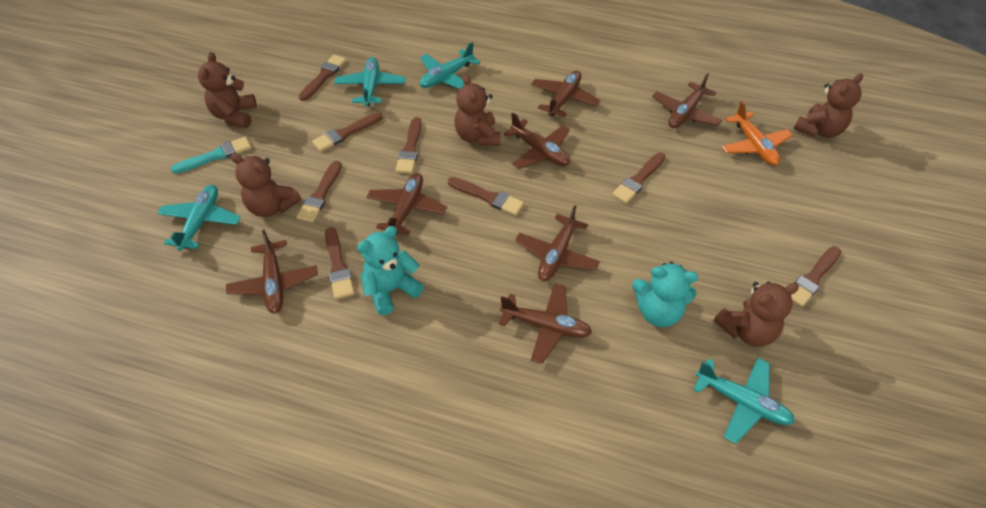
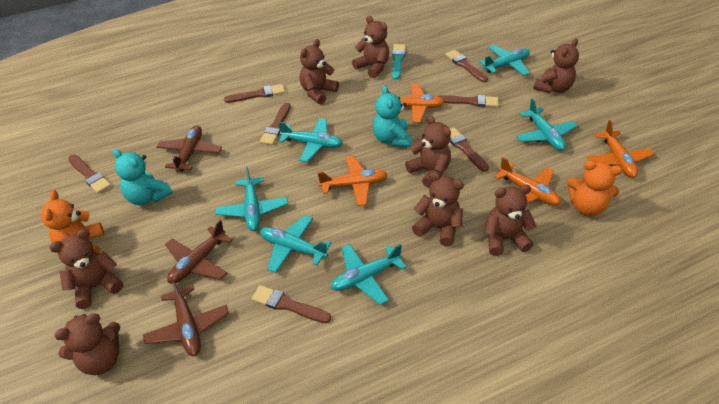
brown brush: [296,161,342,223] [299,55,347,101] [312,112,383,152] [325,227,354,299] [396,117,422,174] [448,177,524,215] [612,153,666,203] [791,246,841,307] = 8 -> [68,155,111,193] [224,84,285,103] [252,285,331,323] [260,103,291,145] [438,95,498,107] [445,50,488,82] [450,127,489,172] = 7
brown plane: [226,229,318,313] [366,173,447,235] [499,283,592,364] [504,112,570,169] [515,205,600,281] [531,70,600,117] [652,73,722,128] = 7 -> [143,278,229,356] [157,125,222,172] [165,220,233,284] = 3
brown teddy bear: [198,52,257,128] [231,153,301,217] [454,75,500,146] [714,281,799,347] [794,73,863,138] = 5 -> [49,229,123,309] [54,313,120,375] [300,39,339,104] [352,16,389,78] [405,115,451,188] [412,172,464,246] [485,185,536,256] [533,39,579,93] = 8
orange plane: [721,101,793,166] = 1 -> [318,156,388,206] [388,84,444,123] [494,157,561,205] [587,120,654,178] = 4
orange teddy bear: none = 0 -> [41,190,104,254] [567,160,622,216] = 2
turquoise plane: [157,185,241,251] [334,57,406,106] [419,42,480,89] [693,358,795,444] = 4 -> [215,167,288,231] [260,215,331,273] [278,118,343,162] [331,244,406,305] [479,45,530,76] [516,98,577,151] = 6

